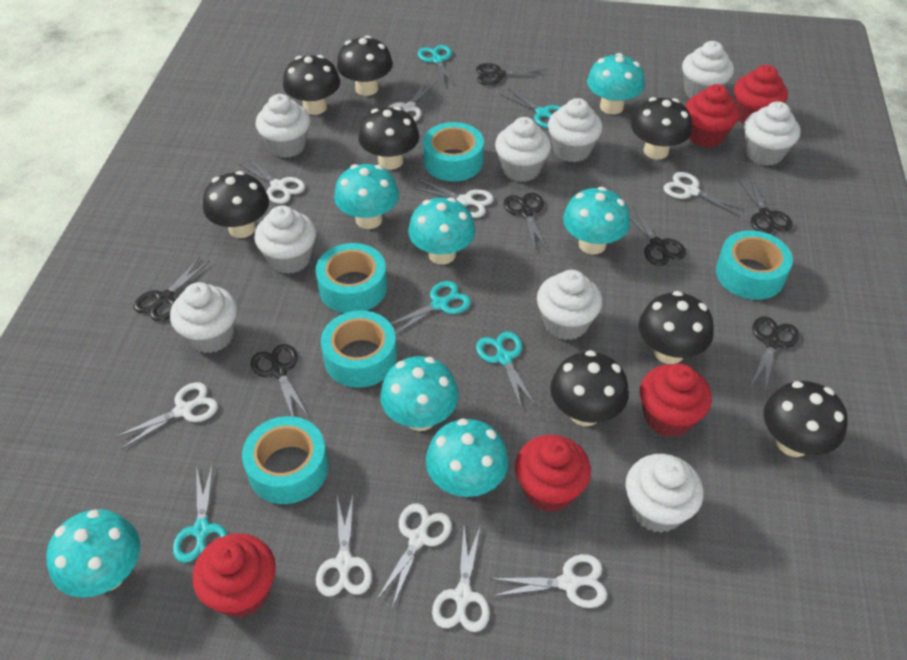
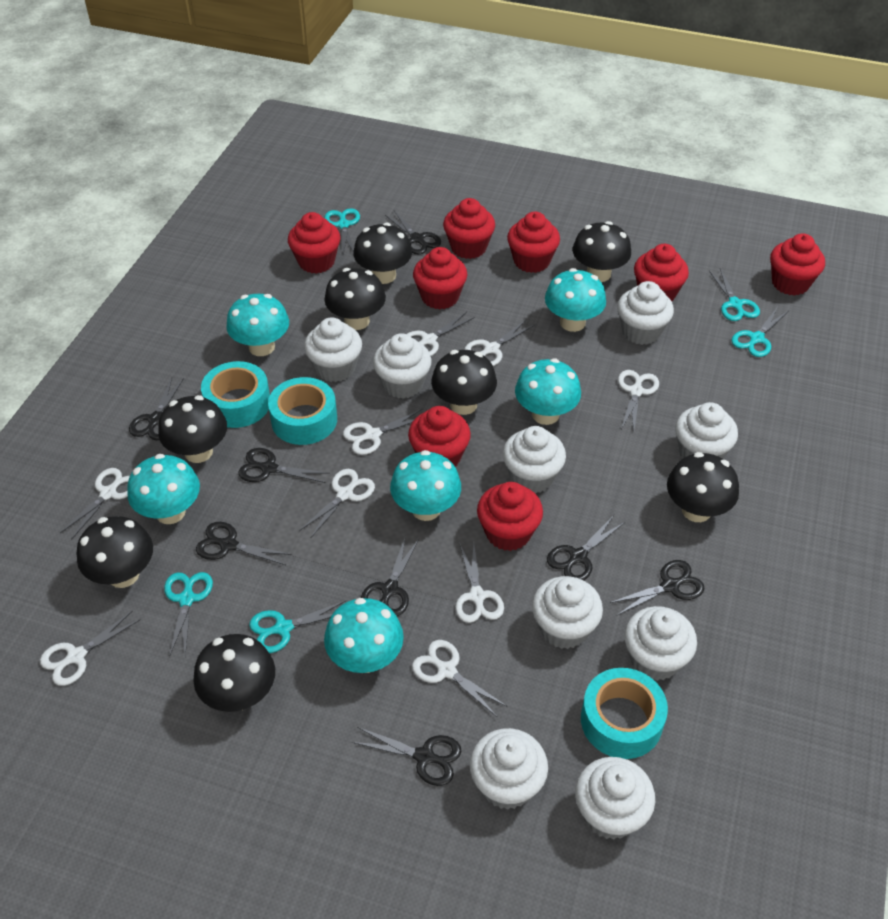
black scissors: [134,257,210,322] [251,344,309,417] [476,63,547,85] [504,193,547,252] [629,206,686,266] [738,177,793,234] [752,317,800,392] = 7 -> [129,378,184,440] [196,522,292,565] [238,448,330,483] [352,727,461,786] [361,536,419,616] [385,210,441,255] [547,515,625,580] [610,560,704,615] = 8
red cupcake: [192,533,276,618] [515,435,591,512] [640,364,712,437] [685,84,739,148] [734,65,788,124] = 5 -> [288,212,341,274] [408,406,471,466] [413,247,467,310] [443,198,495,259] [477,482,543,551] [507,212,560,273] [634,244,689,301] [770,233,825,296] = 8
turquoise mushroom: [46,509,140,598] [334,164,399,229] [380,356,459,431] [408,197,475,265] [426,418,509,497] [563,187,630,254] [587,53,644,114] = 7 -> [127,454,200,524] [226,294,289,356] [324,598,404,673] [390,450,461,521] [515,358,581,425] [545,268,606,332] = 6
turquoise tape: [242,416,329,504] [315,243,387,313] [321,310,397,388] [423,122,484,181] [716,230,793,300] = 5 -> [201,361,270,428] [268,377,337,445] [581,668,668,759] = 3

